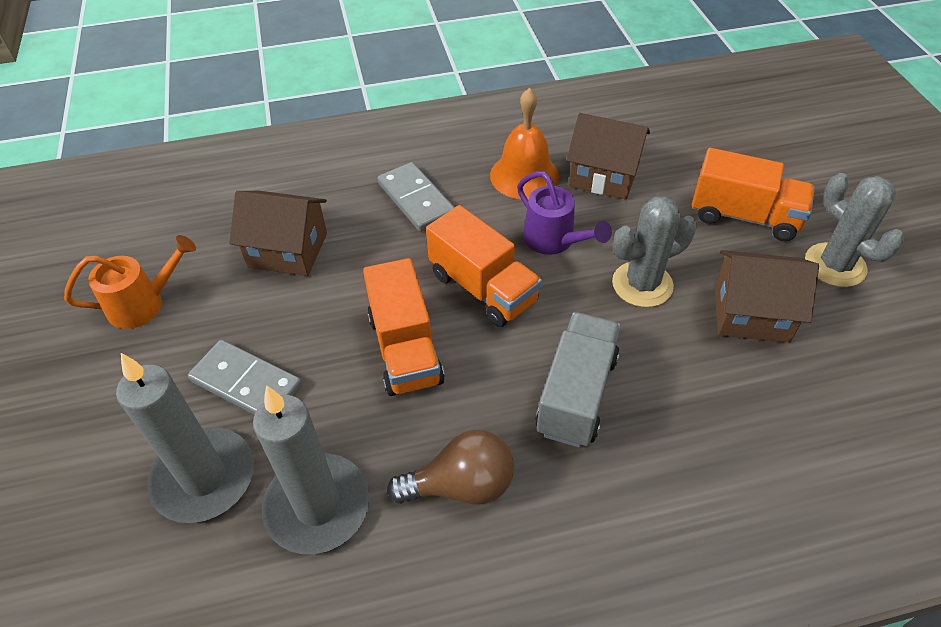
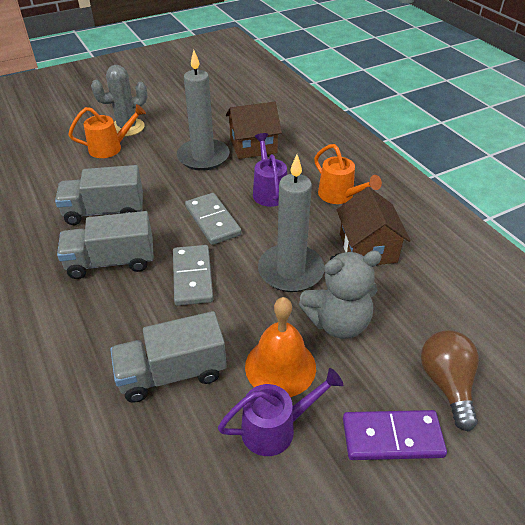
brown house: [229,191,327,276] [566,113,650,200] [715,250,819,343] = 3 -> [226,102,282,159] [337,187,411,265] = 2
grey cactus: [612,196,697,307] [805,173,904,287] = 2 -> [91,65,147,136] = 1
grey teddy bear: none = 0 -> [299,251,382,339] = 1
grey truck: [535,312,621,448] = 1 -> [55,165,143,225] [57,211,154,279] [110,311,227,403] = 3
orange truck: [363,258,445,396] [426,205,542,327] [692,148,815,241] = 3 -> none = 0
orange watering can: [64,235,196,329] = 1 -> [68,104,146,158] [314,144,382,204] = 2
purple domino: none = 0 -> [343,410,447,460] = 1
purple watering can: [517,171,612,255] = 1 -> [218,368,343,456] [253,133,287,207] = 2

